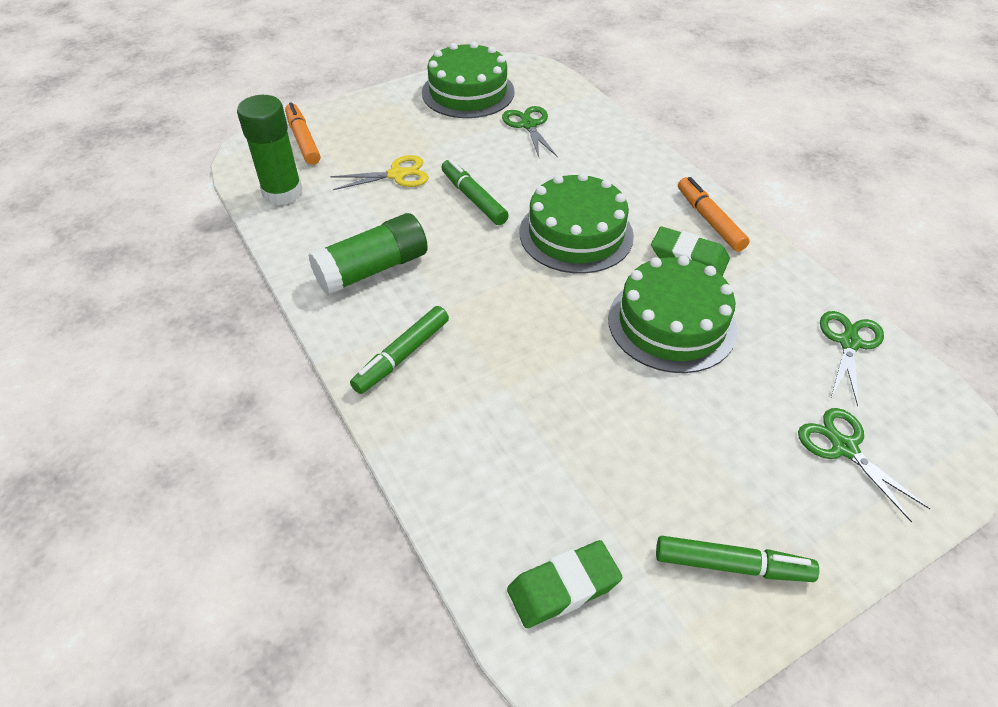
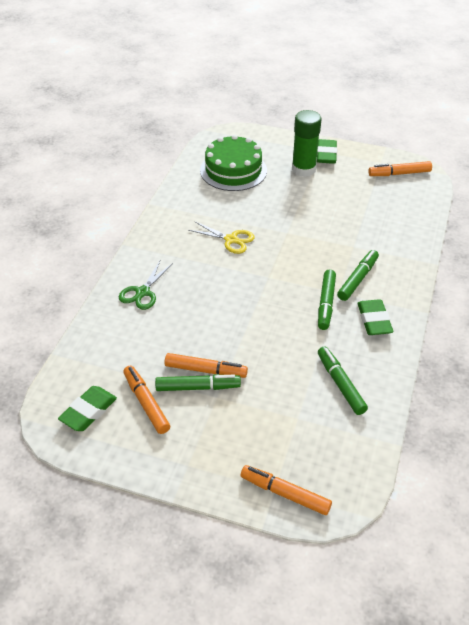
green cake: [422,41,515,118] [520,172,634,273] [608,256,737,373] = 3 -> [200,135,267,191] = 1
green eraser: [507,540,622,628] [651,227,730,276] = 2 -> [58,386,117,431] [317,139,337,164] [358,299,393,335] = 3
green glue stick: [237,95,303,205] [308,213,428,295] = 2 -> [292,110,322,177] = 1
green marker: [350,306,449,394] [441,159,509,225] [656,536,819,582] = 3 -> [155,374,241,391] [318,270,336,330] [318,346,368,415] [337,250,379,301] = 4
green scissors: [502,106,558,157] [798,408,930,522] [820,311,884,406] = 3 -> [119,261,173,310] = 1
orange marker: [285,102,320,165] [678,177,750,252] = 2 -> [123,366,170,434] [165,353,248,378] [241,465,332,515] [368,161,432,176] = 4

